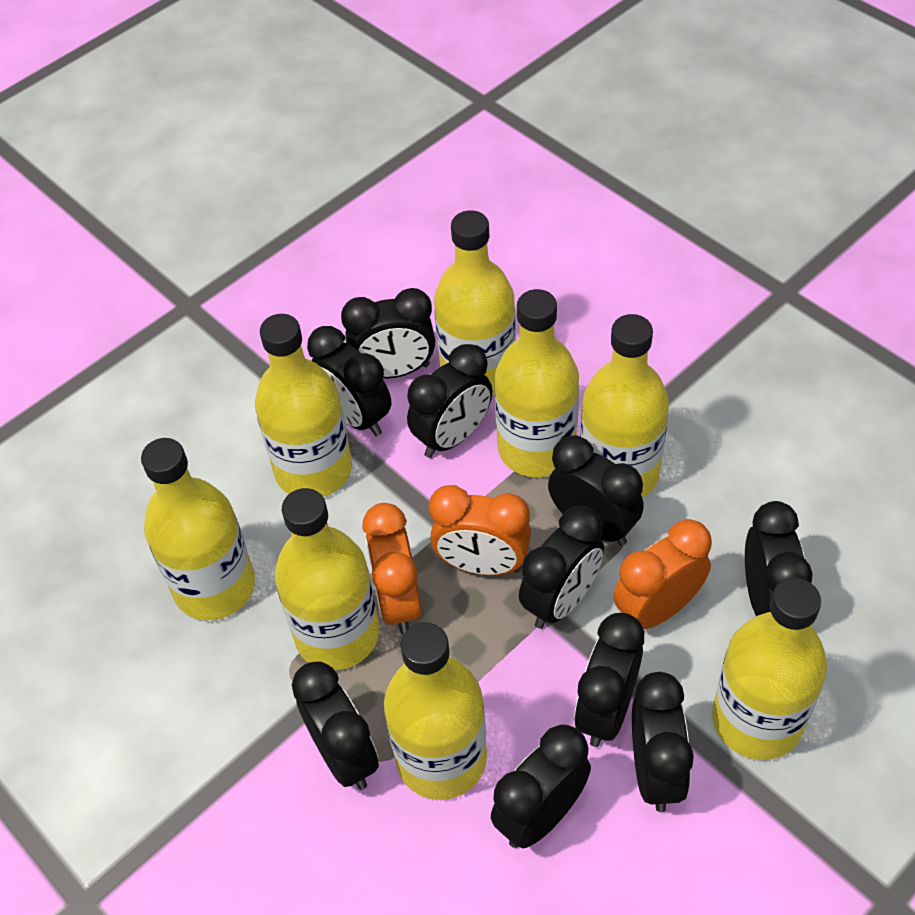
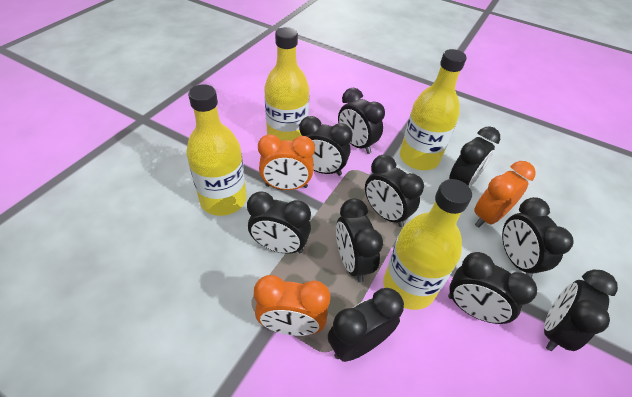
yellow bottle: [141,438,255,620] [255,314,352,497] [275,488,379,670] [384,622,487,800] [434,210,516,395] [494,289,579,477] [580,314,669,497] [712,578,827,760] = 8 -> [186,84,247,216] [264,27,309,141] [383,179,472,310] [400,49,467,170] = 4

